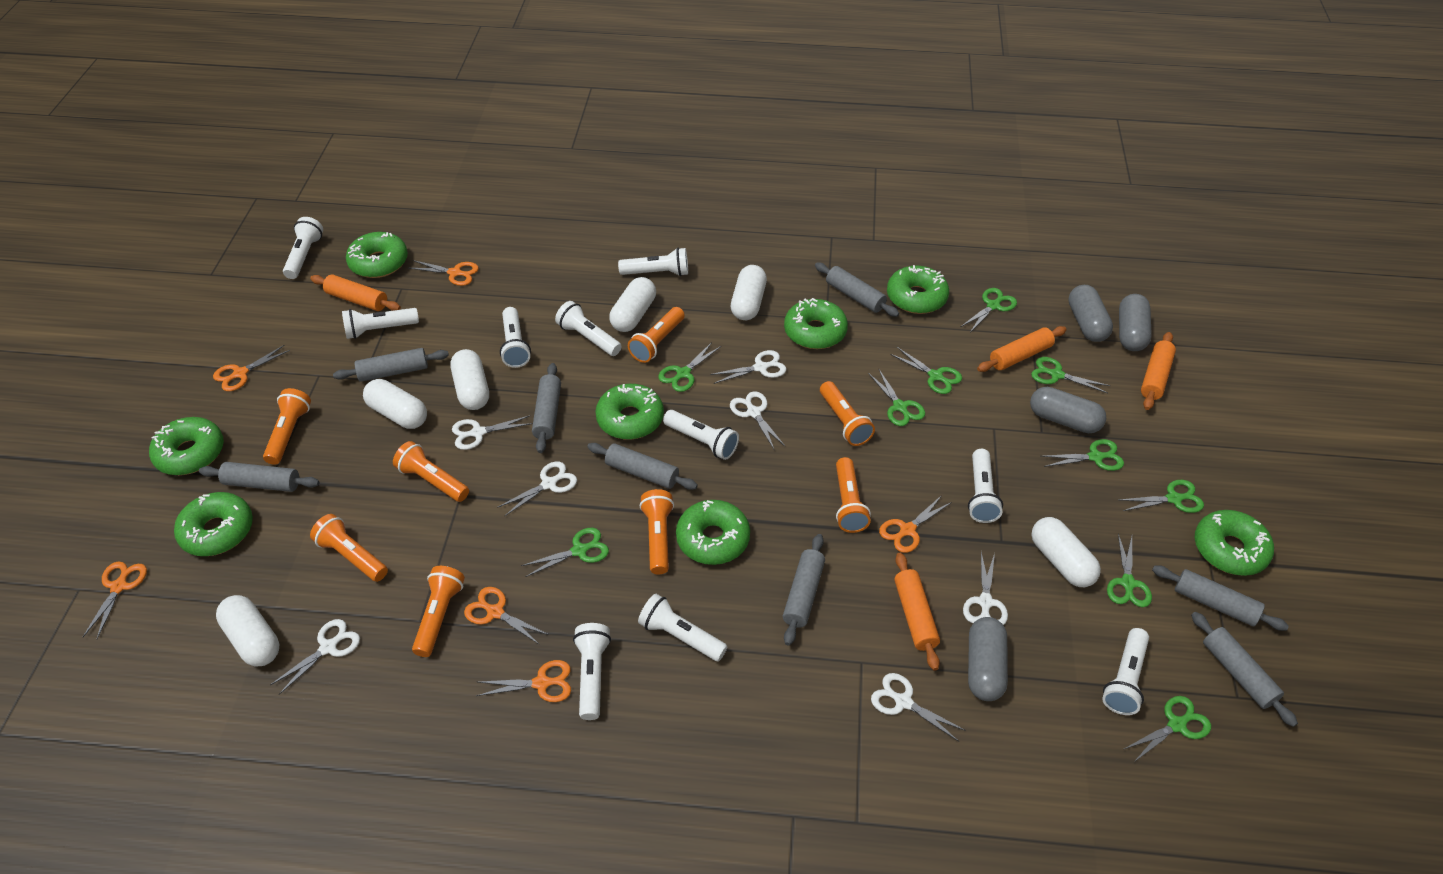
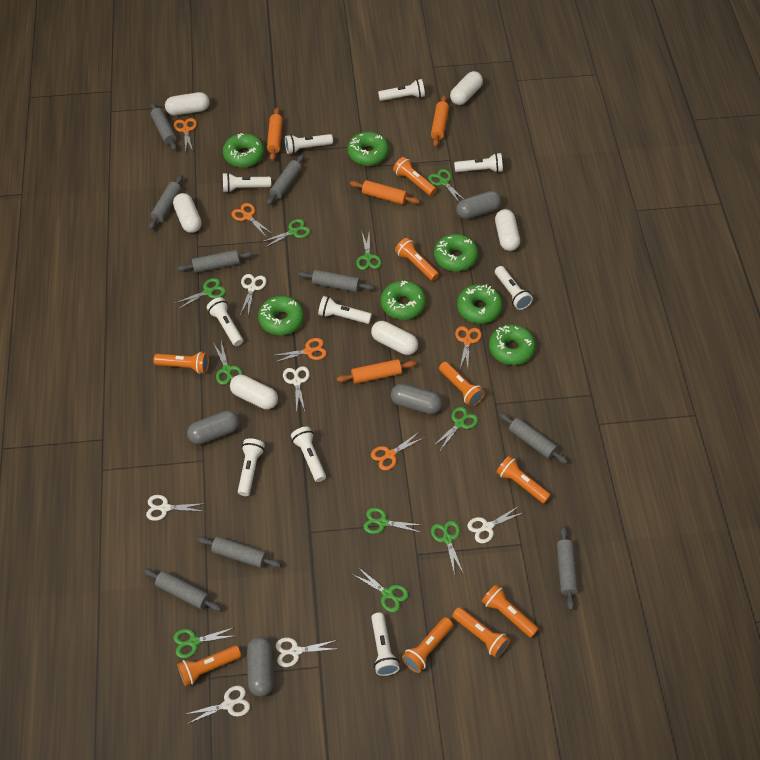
green donut: [149,417,224,475] [174,492,253,556] [346,232,408,278] [595,384,664,440] [676,500,750,565] [784,298,848,349] [887,265,949,314] [1195,510,1274,576] = 8 -> [223,133,264,167] [258,296,304,335] [347,132,389,166] [381,280,426,320] [434,234,478,271] [457,284,503,323] [489,324,536,365] = 7
grey rolling pin: [199,462,320,492] [333,348,449,382] [532,363,561,453] [587,443,698,490] [783,534,825,646] [815,263,899,317] [1152,565,1289,631] [1191,612,1298,727] = 8 -> [143,568,222,612] [149,175,183,230] [150,102,177,151] [178,250,254,273] [197,536,281,568] [267,154,304,205] [298,270,374,292] [499,413,568,464] [556,526,578,610] = 9
orange flashlight: [263,388,311,465] [310,514,388,582] [393,441,469,502] [412,566,465,657] [628,307,685,363] [640,489,674,574] [820,381,875,446] [836,457,871,533] = 8 -> [154,352,209,374] [177,645,241,686] [393,157,437,196] [395,238,439,281] [402,617,453,673] [439,362,485,406] [452,607,510,658] [482,584,539,638] [496,456,551,503] = 9
orange scissors: [83,561,147,639] [213,345,290,391] [409,260,479,286] [464,587,549,645] [476,660,571,702] [879,495,952,553] = 6 -> [174,118,197,153] [231,203,273,235] [272,338,327,363] [371,432,423,470] [455,326,482,368] = 5
white scissors: [270,619,360,695] [452,415,533,450] [497,461,577,517] [710,350,786,384] [730,391,785,449] [871,673,966,741] [963,552,1008,625] = 7 -> [146,495,206,521] [186,686,250,724] [240,274,267,315] [275,638,337,667] [283,366,310,413] [467,506,523,543] = 6

